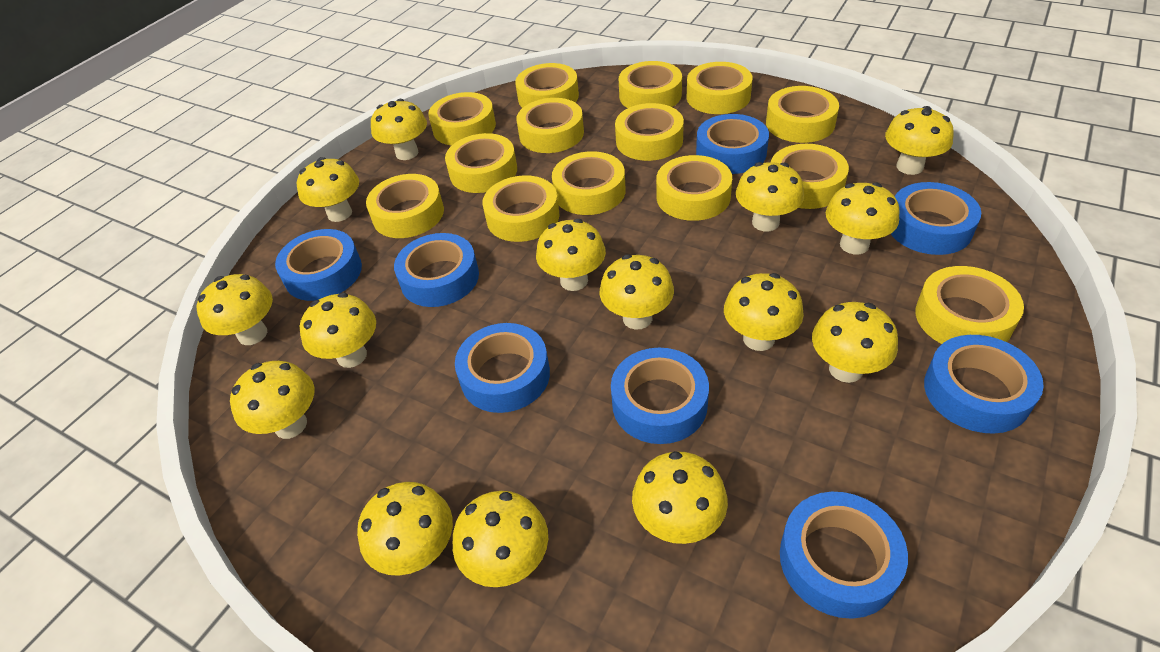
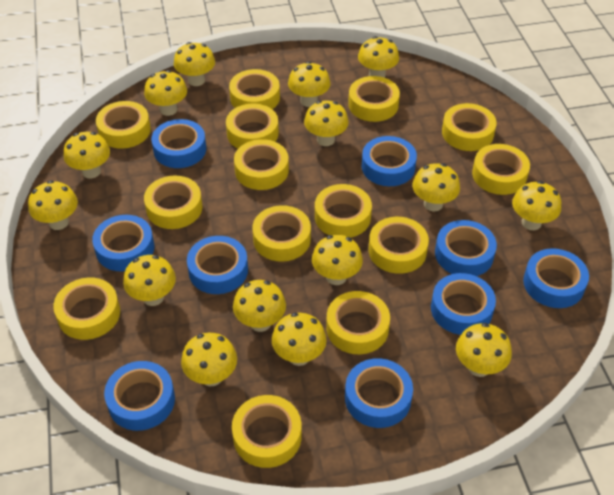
blue tape: [275,229,362,301] [394,233,479,307] [455,323,550,413] [611,348,709,444] [696,114,769,174] [780,492,908,619] [891,182,981,255] [924,335,1044,434] = 8 -> [92,215,154,272] [104,361,175,431] [151,119,206,168] [187,236,248,294] [345,358,413,428] [362,136,417,186] [431,273,496,335] [435,220,497,276] [523,248,589,308] = 9

